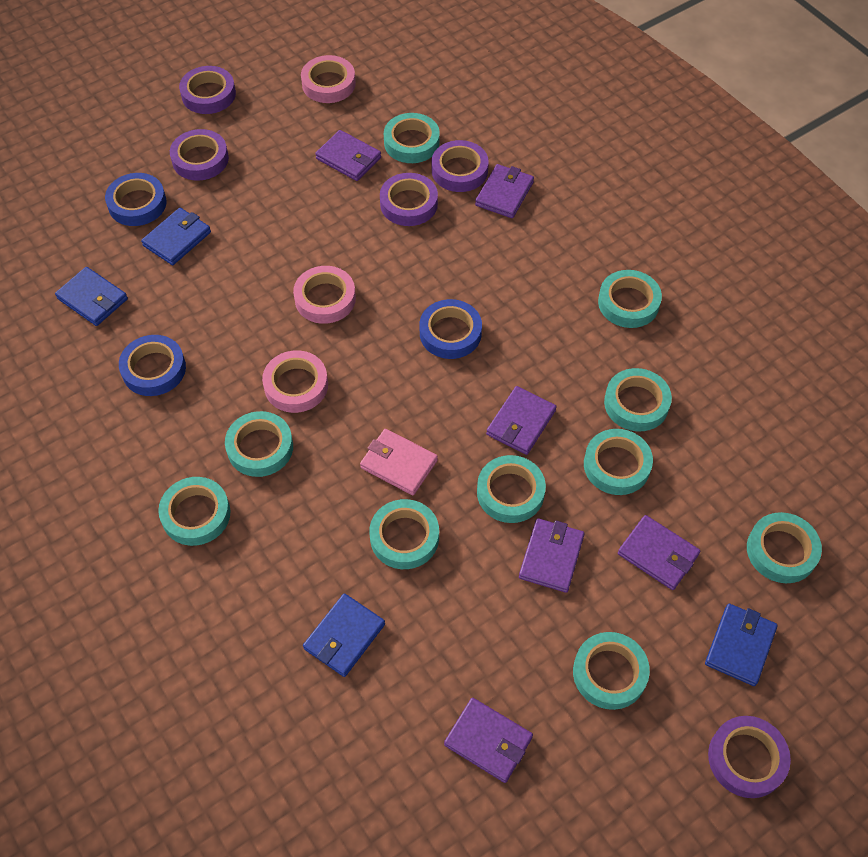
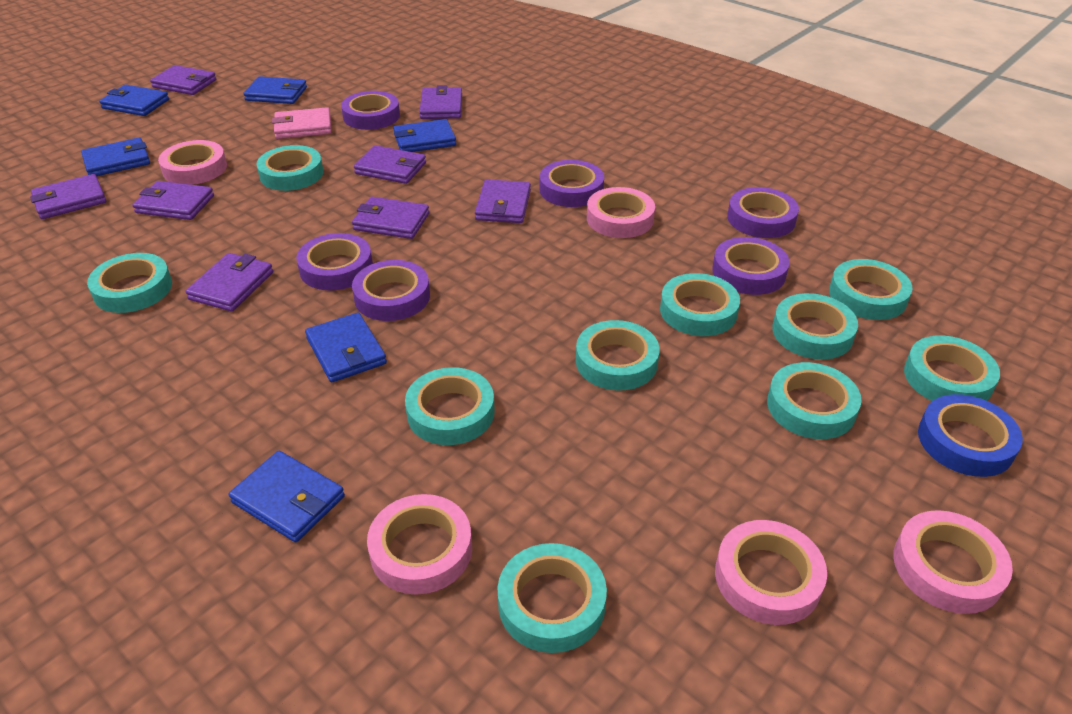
blue tape: [105,173,167,226] [119,335,186,396] [420,299,482,359] = 3 -> [918,394,1023,477] = 1
blue wallet: [55,267,128,326] [141,208,211,265] [303,593,385,677] [705,604,778,686] = 4 -> [81,138,150,176] [99,85,169,116] [229,451,345,542] [243,76,307,104] [305,312,387,382] [393,119,456,152] = 6
pink tape: [262,350,328,413] [293,266,356,324] [301,55,356,103] = 3 -> [158,140,227,185] [367,494,472,595] [587,187,655,238] [715,520,827,625] [893,510,1013,614] = 5
purple tape: [170,129,229,181] [179,66,236,114] [380,173,438,226] [432,140,489,192] [708,716,791,798] = 5 -> [296,233,373,290] [341,91,400,130] [352,260,430,321] [540,160,604,207] [712,237,790,295] [727,187,799,238] = 6
purple wallet: [315,130,381,181] [444,698,533,783] [475,164,534,218] [486,386,556,455] [519,518,585,593] [618,515,700,590] = 6 -> [30,174,106,219] [133,181,214,220] [150,65,216,95] [185,253,273,311] [352,197,429,239] [354,145,426,184] [419,85,462,119] [475,179,531,223] = 8

